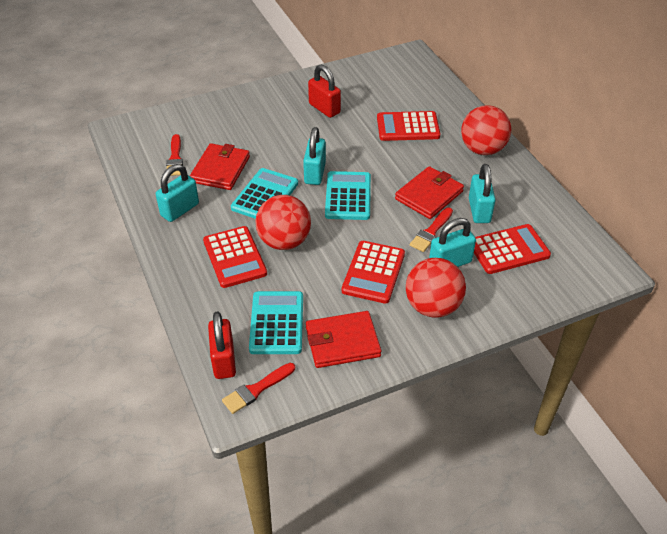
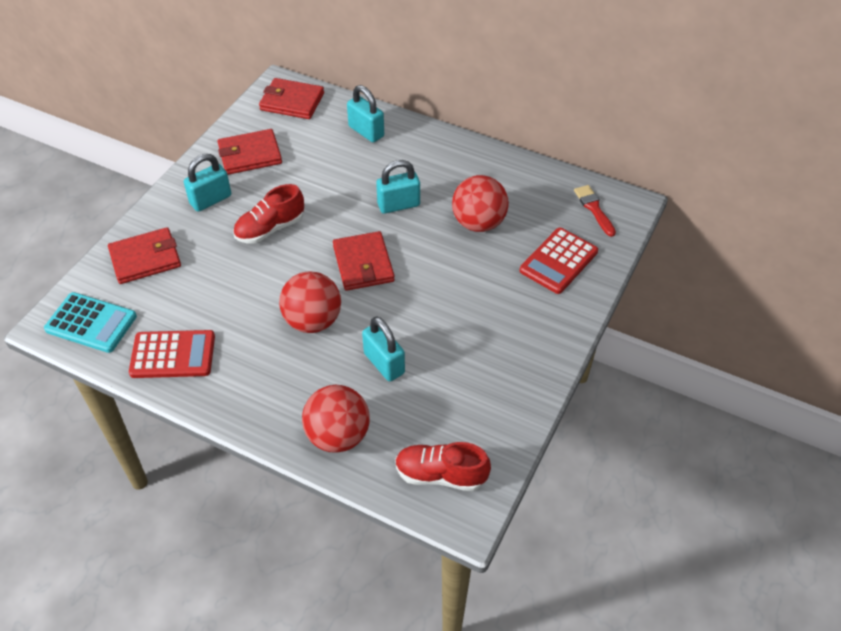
red brush: [166,134,183,176] [222,363,295,414] [410,207,453,252] = 3 -> [574,185,616,237] = 1
red calculator: [203,226,267,288] [342,241,405,304] [377,111,440,141] [474,224,551,274] = 4 -> [129,330,215,378] [520,228,598,294] = 2
red padlock: [208,311,236,379] [308,64,341,118] = 2 -> none = 0
red shoe: none = 0 -> [233,184,304,244] [395,442,491,491] = 2
red wallet: [190,143,250,190] [306,311,381,368] [395,166,464,219] = 3 -> [108,227,181,284] [218,129,282,175] [259,78,324,119] [333,231,395,291] = 4
turquoise calculator: [231,168,298,219] [249,291,303,354] [325,171,371,220] = 3 -> [44,292,137,353] = 1

